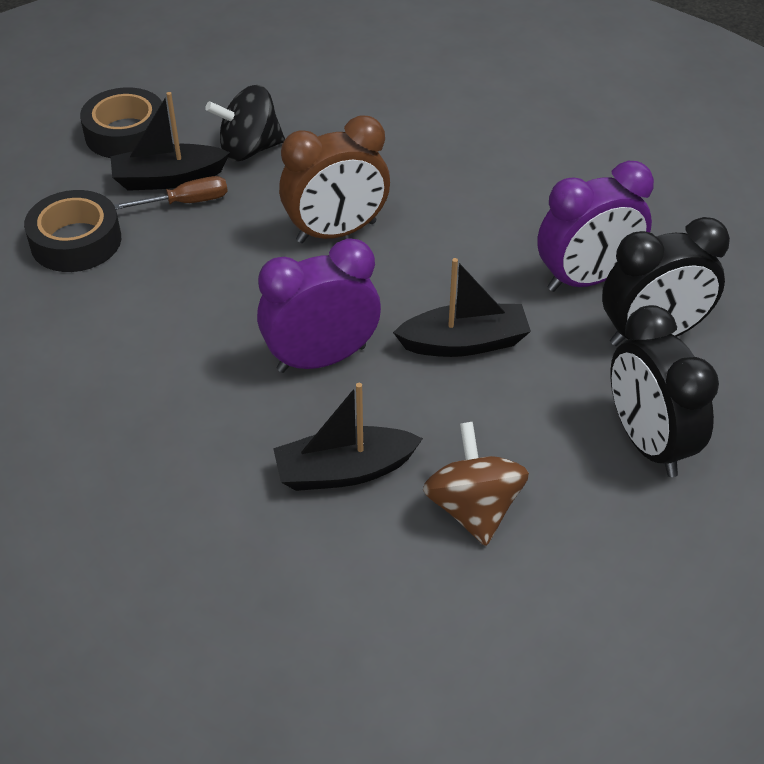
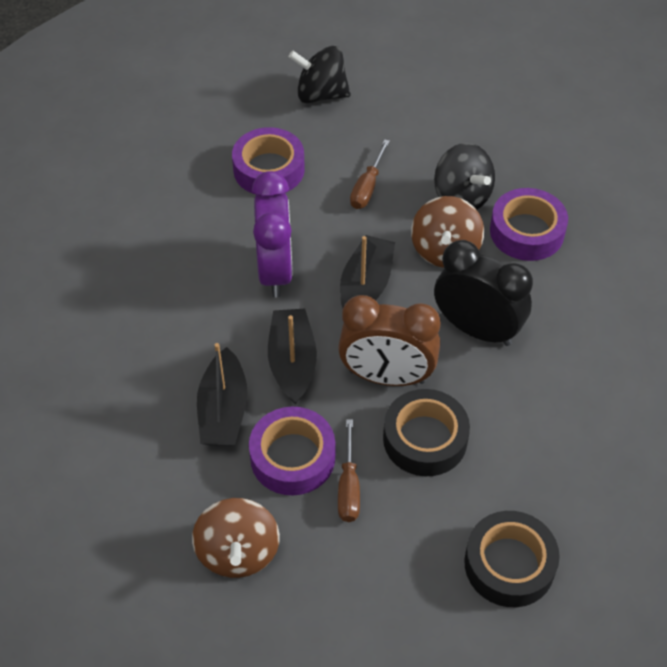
black clock: [602,217,730,346] [611,305,719,477] = 2 -> [434,240,533,346] = 1
black spinning top: [205,85,285,161] = 1 -> [289,46,351,103] [434,143,495,210] = 2
brown screwdriver: [114,176,228,210] = 1 -> [338,419,360,522] [350,139,390,209] = 2
brown spinning top: [423,422,529,546] = 1 -> [192,498,280,578] [411,196,484,268] = 2
purple clock: [257,238,381,373] [537,161,654,292] = 2 -> [252,171,293,297] = 1
purple tape: none = 0 -> [232,127,305,194] [249,407,335,496] [490,188,568,261] = 3

